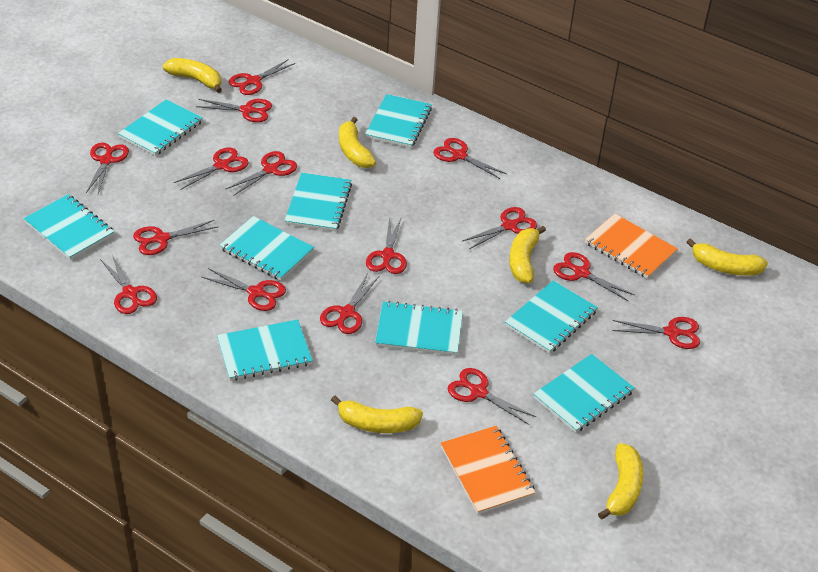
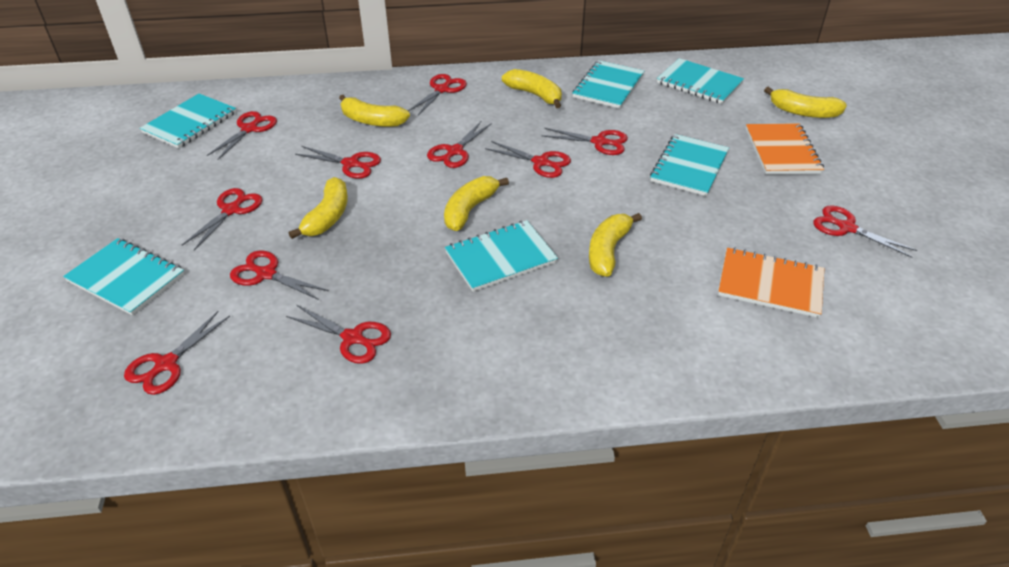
red scissors: [86,143,129,194] [100,255,157,314] [133,220,218,255] [173,147,249,190] [196,99,272,122] [202,268,286,311] [226,151,297,196] [229,59,295,95] [320,273,379,334] [366,216,407,274] [433,138,506,179] [448,368,536,425] [462,207,537,249] [553,252,635,301] [612,317,700,349] = 15 -> [124,311,230,395] [182,188,262,250] [207,111,277,160] [230,250,329,300] [286,305,391,364] [295,146,381,179] [408,74,467,115] [427,121,492,168] [485,141,571,178] [542,128,628,155] [813,205,917,258] = 11
turquoise notebook: [24,194,114,260] [118,99,203,156] [217,320,313,381] [219,216,314,281] [284,173,352,232] [365,94,432,148] [375,301,463,356] [505,280,598,354] [533,354,635,433] = 9 -> [63,238,185,316] [140,93,236,148] [445,220,558,292] [572,60,644,109] [650,134,729,196] [657,58,744,104] = 6

